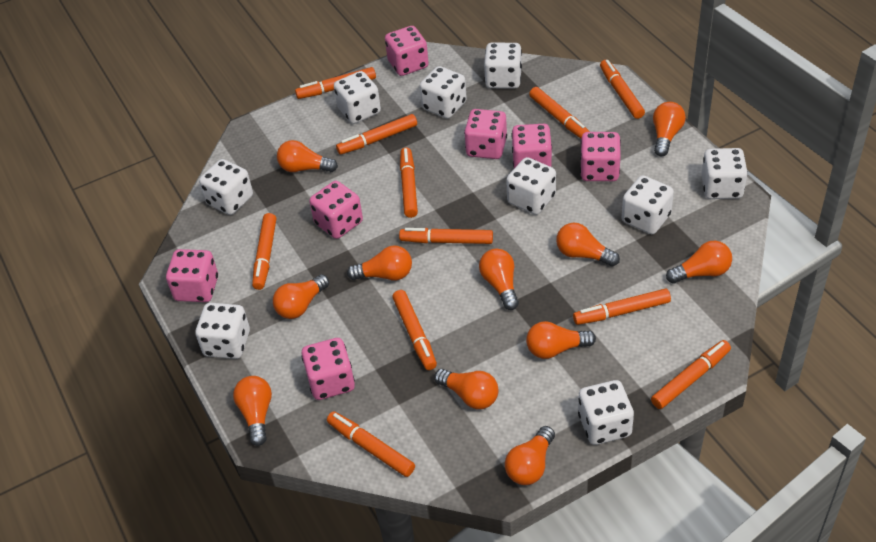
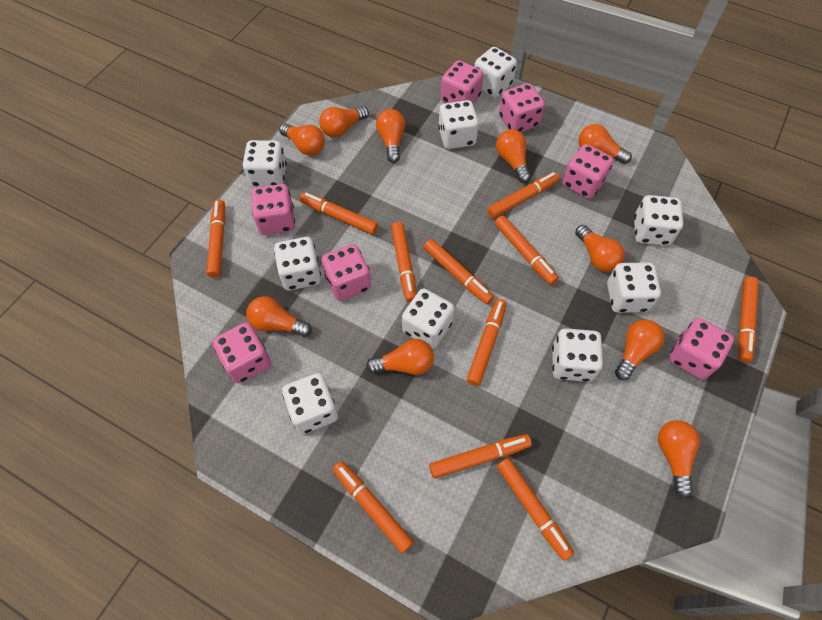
orange light bulb: [233,376,272,446] [273,274,329,319] [277,140,338,172] [347,245,412,280] [434,369,498,409] [479,249,519,310] [505,426,555,485] [526,321,596,359] [556,223,620,267] [653,102,686,157] [666,241,732,283] = 11 -> [246,296,312,337] [279,123,325,156] [319,106,369,137] [366,339,434,375] [376,109,405,163] [496,129,531,183] [575,225,625,272] [578,124,632,164] [615,319,664,380] [658,420,700,498] = 10

